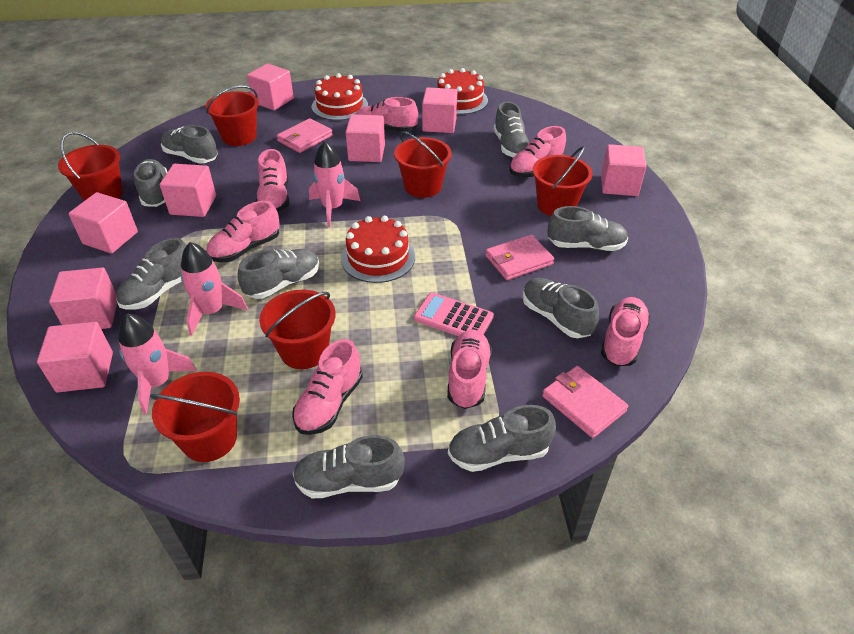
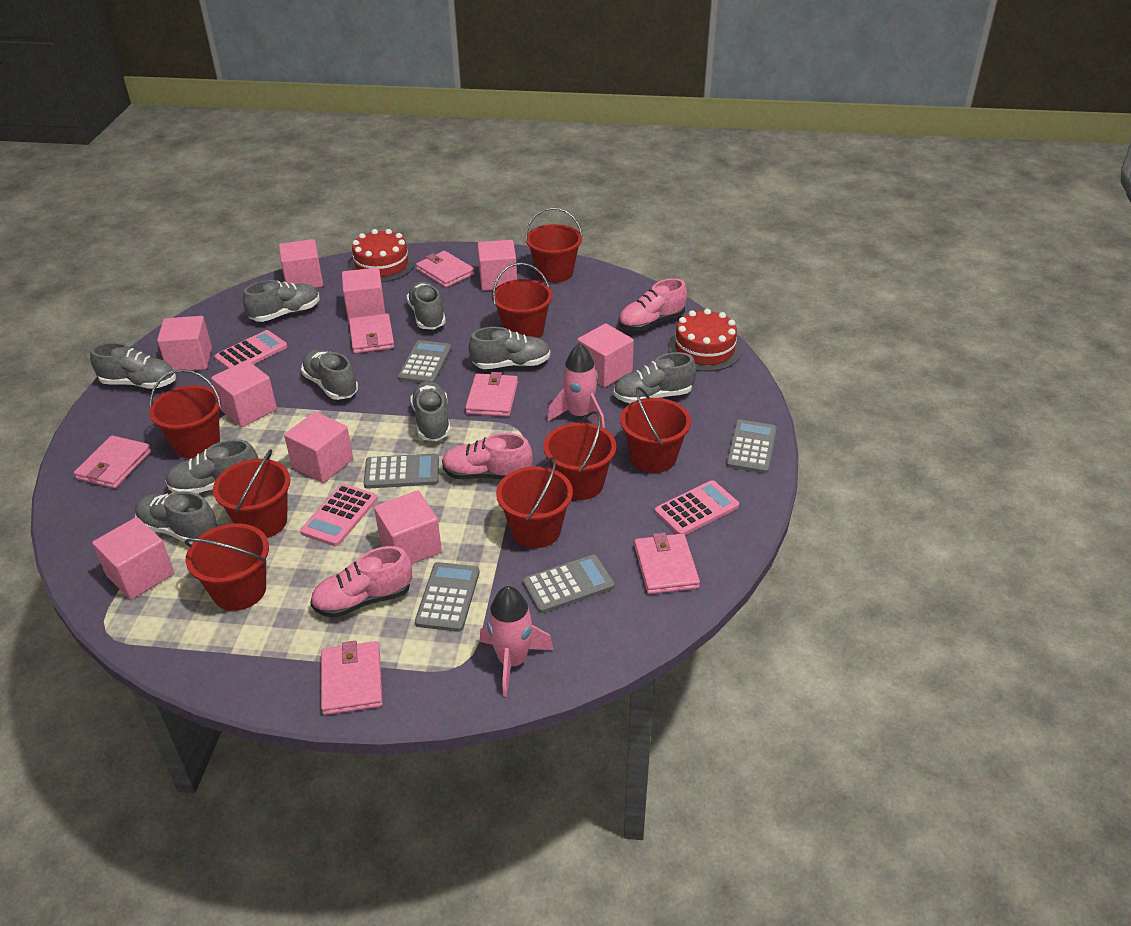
grey calculator: none = 0 -> [364,453,439,489] [398,340,452,383] [415,562,480,632] [523,555,614,613] [726,420,777,473] = 5
pink calculator: [414,292,494,336] = 1 -> [214,330,287,369] [300,484,378,546] [655,480,739,535] = 3
pink cube: [37,322,113,392] [49,267,117,329] [68,192,138,254] [160,164,216,217] [247,64,294,110] [346,114,385,162] [422,87,457,133] [601,144,646,196] = 8 -> [92,517,174,600] [157,316,212,370] [211,360,277,427] [279,239,323,288] [284,412,353,483] [342,268,385,321] [374,490,442,564] [477,240,517,291] [577,323,634,387] = 9
pink rocket: [118,313,197,415] [181,242,248,336] [309,141,360,227] = 3 -> [480,586,554,697] [547,343,605,429] = 2
pink shoe: [206,201,280,262] [256,149,289,212] [292,339,363,435] [355,97,418,132] [447,329,492,409] [509,126,566,177] [601,297,651,366] = 7 -> [310,546,412,618] [442,433,533,480] [618,278,687,331] = 3
pink wallet: [277,118,333,153] [485,235,554,280] [542,366,628,438] = 3 -> [74,435,152,489] [321,641,383,715] [349,314,394,354] [416,251,475,288] [465,372,518,417] [634,532,700,594] = 6
red bucket: [58,132,123,201] [150,372,240,462] [205,86,259,146] [259,290,336,369] [394,131,452,198] [532,146,593,216] = 6 -> [149,369,222,458] [185,523,269,611] [213,449,291,538] [492,263,553,338] [496,457,573,548] [525,207,583,283] [543,411,616,500] [620,387,691,473] = 8
red cake: [311,73,368,121] [341,216,415,283] [437,68,488,115] = 3 -> [349,229,414,282] [668,309,742,372] = 2

